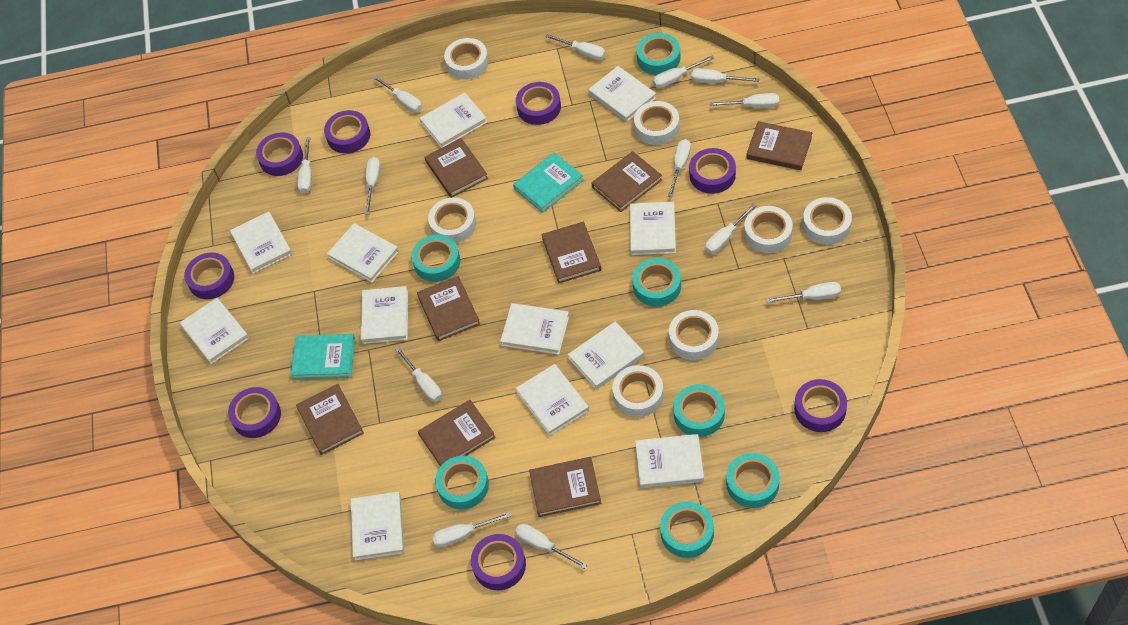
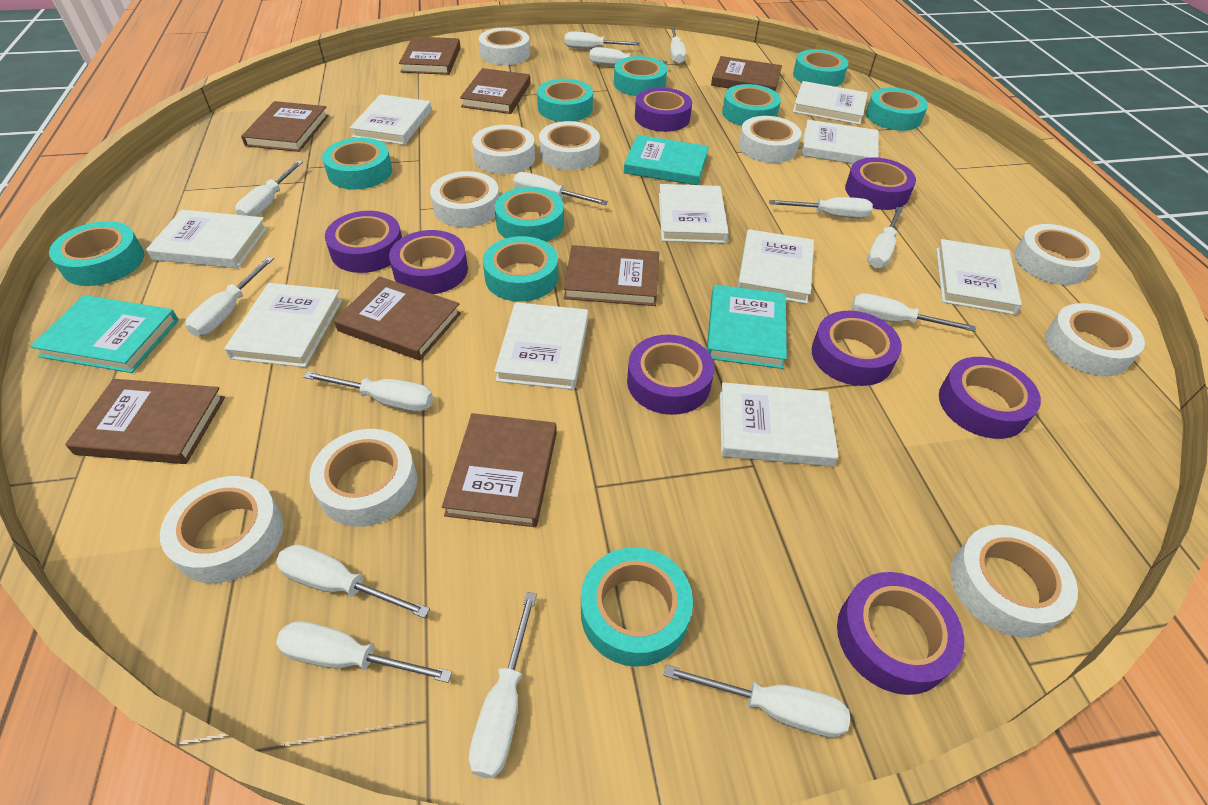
turquoise book: [290,334,355,380] [513,152,584,213] = 2 -> [30,295,179,373] [624,135,709,185] [707,285,787,369] = 3
turquoise tape: [411,235,460,282] [435,456,489,509] [632,258,681,307] [636,33,680,75] [660,502,714,558] [673,384,725,437] [726,453,780,508] = 7 -> [49,221,144,286] [322,138,392,190] [483,236,558,302] [495,187,564,242] [537,79,593,122] [581,547,693,667] [614,56,667,96] [722,84,781,126] [793,49,849,87] [866,87,928,131] = 10
white book: [180,298,249,364] [230,212,292,274] [327,223,399,283] [351,492,404,561] [361,286,408,344] [419,93,487,148] [500,303,569,355] [516,364,589,436] [568,321,644,390] [589,66,656,122] [630,202,676,255] [635,434,704,488] = 12 -> [146,210,268,268] [224,283,342,367] [350,94,432,145] [494,302,588,390] [659,184,729,243] [720,383,838,467] [737,229,814,304] [793,81,868,125] [801,120,878,164] [936,239,1022,315] = 10
white screwdriver: [297,137,312,193] [365,157,381,215] [373,75,422,112] [395,347,442,402] [432,512,511,547] [515,524,587,569] [545,34,606,60] [653,56,714,88] [668,139,691,197] [691,68,759,83] [705,204,756,254] [710,93,779,108] [766,282,841,303] = 13 -> [186,257,274,336] [235,160,303,217] [276,544,430,618] [276,621,452,683] [303,371,433,412] [469,592,537,779] [513,172,608,205] [565,31,640,49] [590,47,667,65] [663,665,850,738] [670,27,686,64] [769,197,873,218] [851,293,976,332] [867,207,903,268] = 14
white tape: [428,198,476,243] [444,38,489,80] [612,365,664,417] [634,101,679,145] [669,310,719,360] [744,206,793,253] [803,197,852,245] = 7 -> [160,476,284,584] [310,429,417,527] [430,171,499,227] [472,125,535,174] [479,28,530,65] [539,121,600,170] [739,116,801,163] [950,525,1078,638] [1014,224,1100,285] [1045,303,1145,376] = 10

